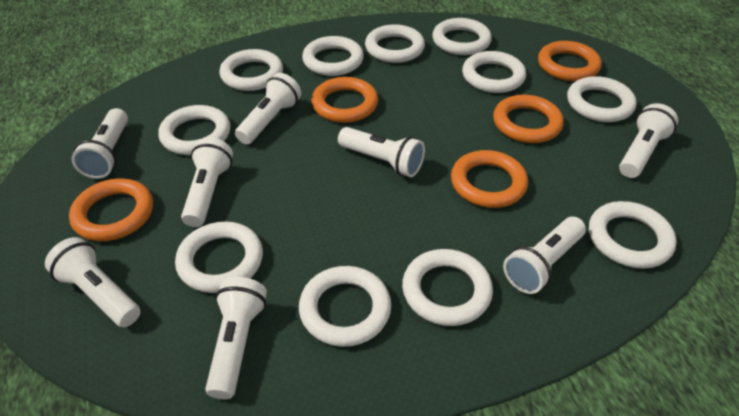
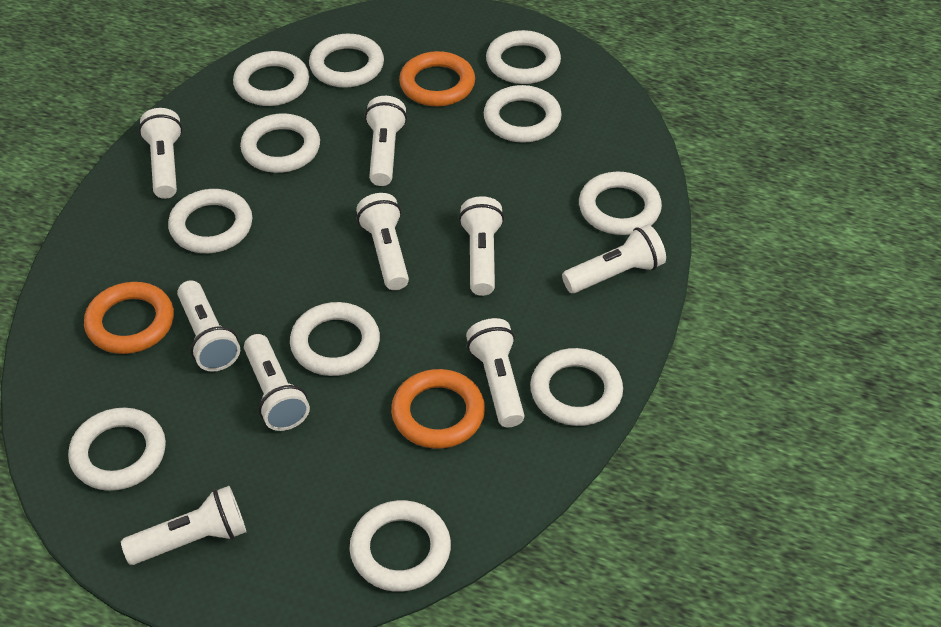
orange ring: [69,179,153,241] [311,77,378,123] [451,150,528,208] [493,95,564,143] [538,41,602,81] = 5 -> [84,282,174,354] [391,369,485,449] [399,51,475,107] = 3
white flashlight: [45,237,140,327] [72,108,128,179] [181,137,233,227] [205,277,267,399] [235,73,301,144] [338,127,425,177] [503,217,586,294] [619,103,678,178] = 8 -> [121,486,246,565] [139,108,182,199] [177,280,240,372] [244,334,310,431] [356,193,409,290] [365,96,407,186] [459,196,504,296] [466,318,524,427] [562,225,666,293] = 9

